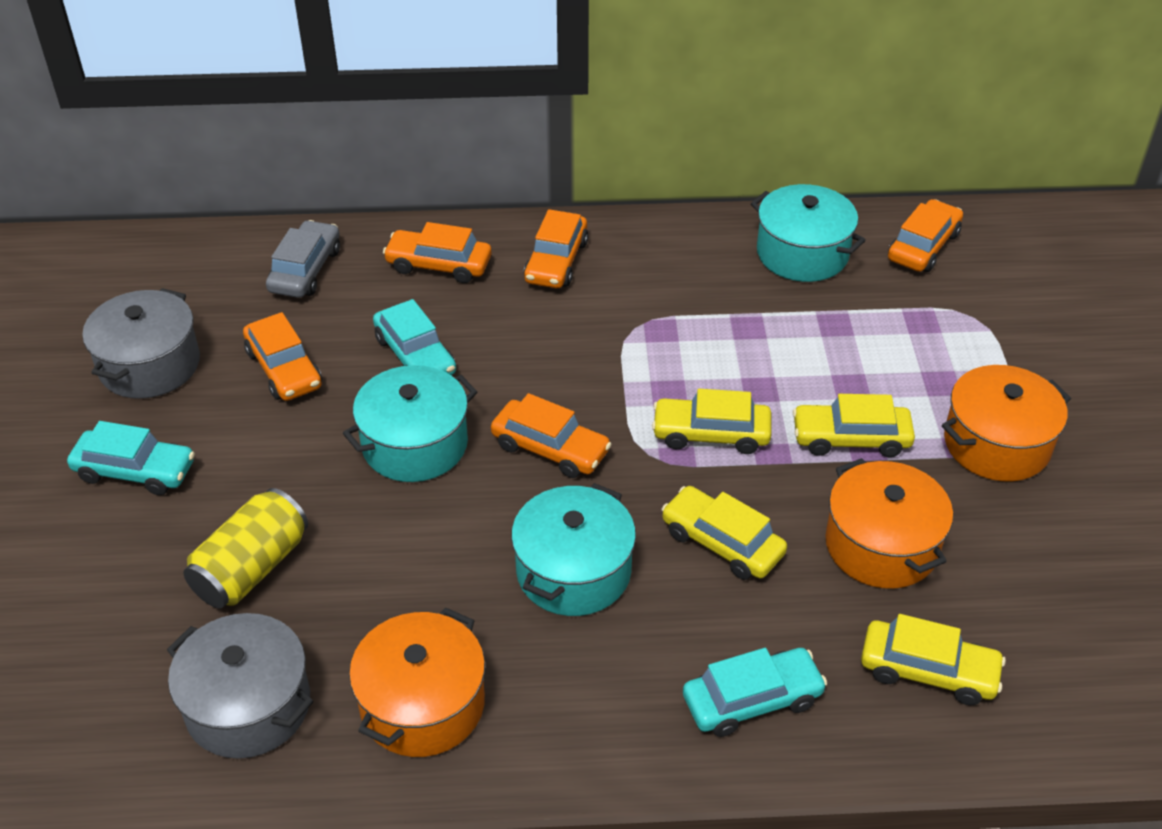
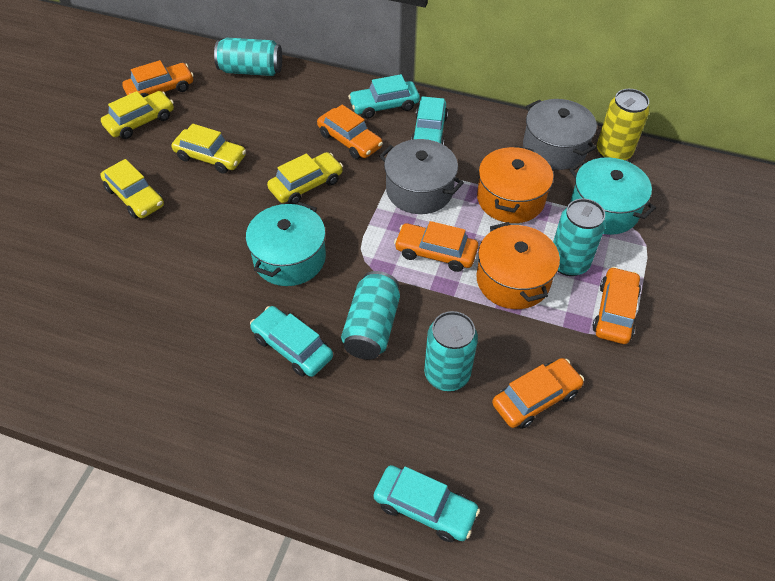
grey car: [266,220,340,298] = 1 -> none = 0
orange pot: [349,608,485,757] [825,458,953,589] [942,365,1071,481] = 3 -> [476,222,560,309] [477,146,553,223] = 2
turquoise can: none = 0 -> [214,38,282,76] [341,271,400,360] [424,311,478,391] [553,199,606,276] = 4
turquoise car: [67,421,195,495] [373,299,456,375] [683,648,827,737] = 3 -> [250,306,333,377] [348,74,420,119] [374,465,480,542] [411,96,448,145] = 4
turquoise pot: [343,365,477,482] [511,483,636,616] [751,184,866,282] = 3 -> [246,202,326,286] [569,157,656,235] = 2

